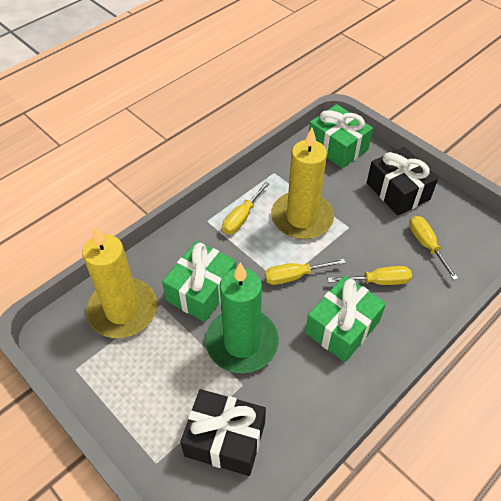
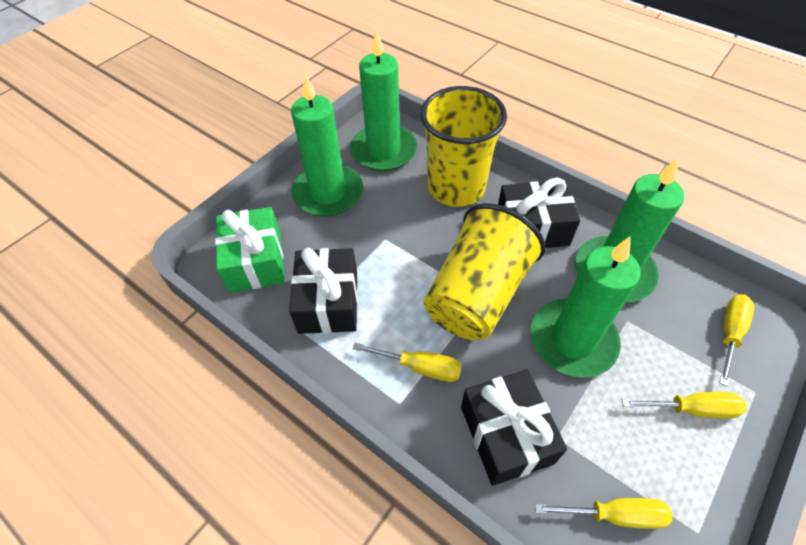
black gift: [180,389,266,476] [367,147,438,216] = 2 -> [289,248,358,334] [461,369,567,486] [498,178,580,248] = 3
green candle: [205,263,279,373] = 1 -> [291,74,363,217] [350,30,417,171] [530,237,641,378] [575,158,684,302] = 4
green gift: [162,241,236,322] [305,276,386,362] [309,104,373,168] = 3 -> [215,207,285,293] = 1
yellow candle: [82,227,157,338] [271,128,334,239] = 2 -> none = 0
yellow cup: none = 0 -> [420,86,507,207] [424,203,546,340] = 2

